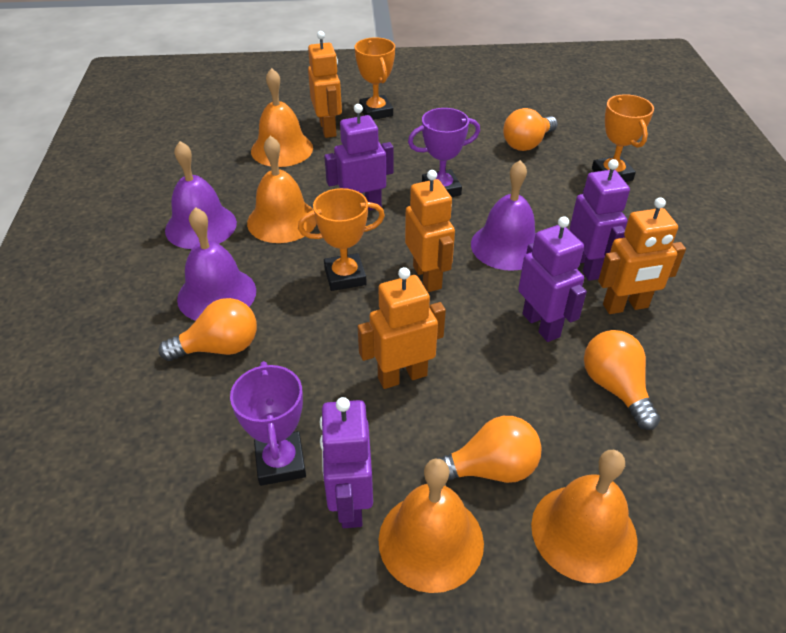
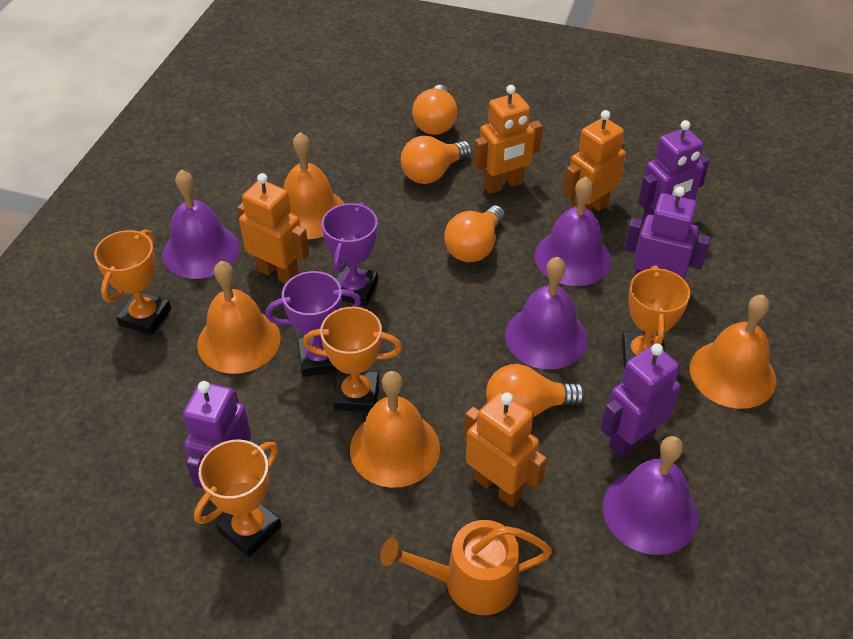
orange trophy: [298,188,385,291] [355,37,395,120] [592,94,654,182] = 3 -> [94,229,171,335] [194,439,282,557] [303,307,402,412] [622,265,690,370] = 4
orange watering can: none = 0 -> [380,520,552,615] = 1
purple bell: [165,141,237,249] [177,207,256,321] [471,160,536,271] = 3 -> [163,170,240,279] [505,257,588,370] [535,177,612,286] [603,436,699,555] = 4

